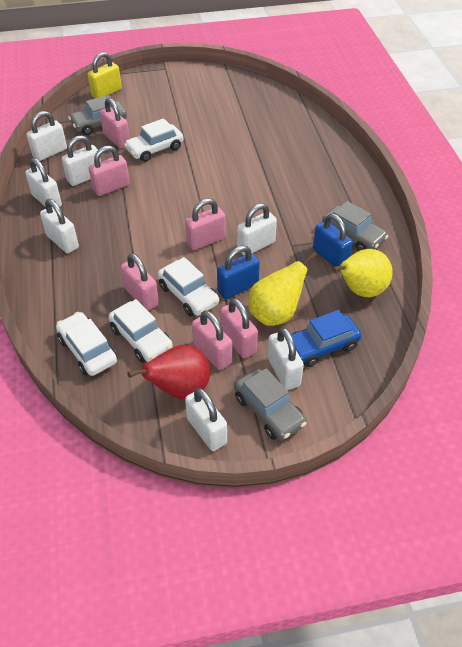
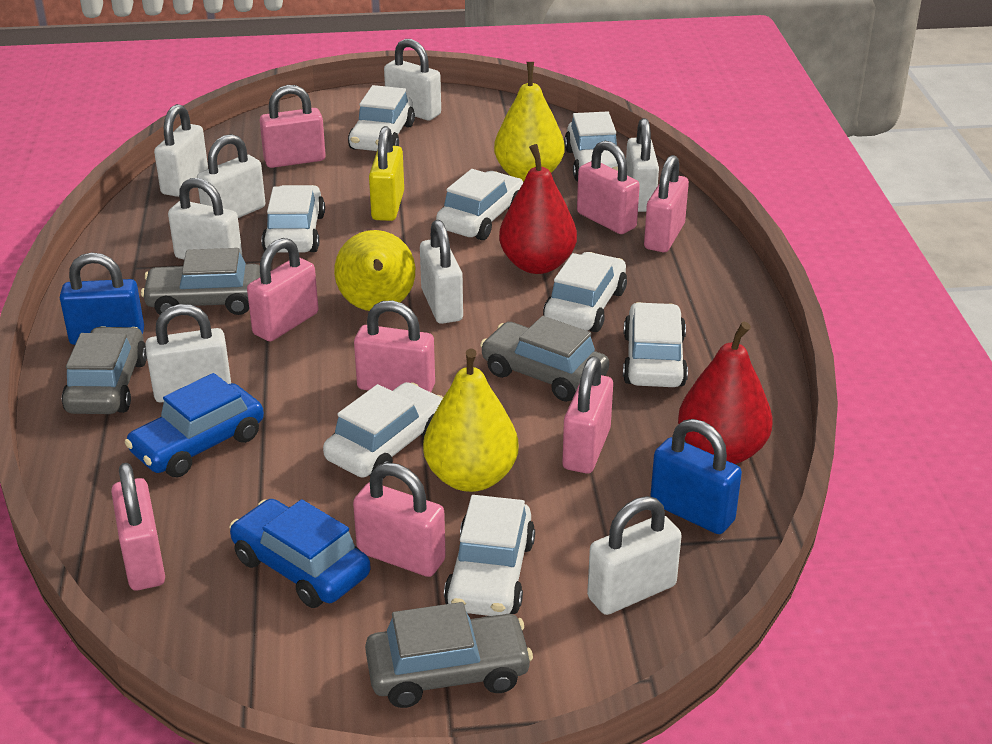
blue car: [291,310,362,367] = 1 -> [124,373,264,477] [229,499,371,608] = 2
grey car: [68,95,127,135] [234,369,307,441] [322,201,389,251] = 3 -> [62,326,147,414] [141,248,260,315] [365,602,533,708] [480,316,609,402] = 4
pink padlock: [88,146,130,196] [100,98,130,149] [121,253,159,311] [185,198,226,250] [192,310,232,370] [220,298,258,359] = 6 -> [111,463,165,590] [247,238,319,342] [260,85,326,168] [353,463,446,577] [354,300,435,392] [562,356,613,473] [577,141,640,234] [644,155,689,252] = 8
red pear: [127,345,211,399] = 1 -> [499,144,577,274] [678,321,773,464] = 2
white car: [56,312,117,376] [109,299,173,363] [124,118,184,162] [158,257,219,316] = 4 -> [262,185,325,253] [323,382,443,479] [348,85,415,151] [436,169,523,240] [444,495,535,616] [543,252,627,332] [564,111,618,181] [623,302,688,387] = 8
white padlock: [25,158,62,207] [26,111,67,161] [40,199,79,253] [62,135,101,186] [185,388,227,451] [237,203,277,256] [267,327,304,390] = 7 -> [145,304,231,403] [154,104,208,197] [168,178,242,259] [197,134,265,218] [384,39,441,120] [420,220,463,324] [587,496,682,615] [626,118,659,212] = 8
yellow pear: [248,251,317,326] [332,249,393,297] = 2 -> [334,230,415,311] [423,349,518,492] [494,62,565,182] = 3

